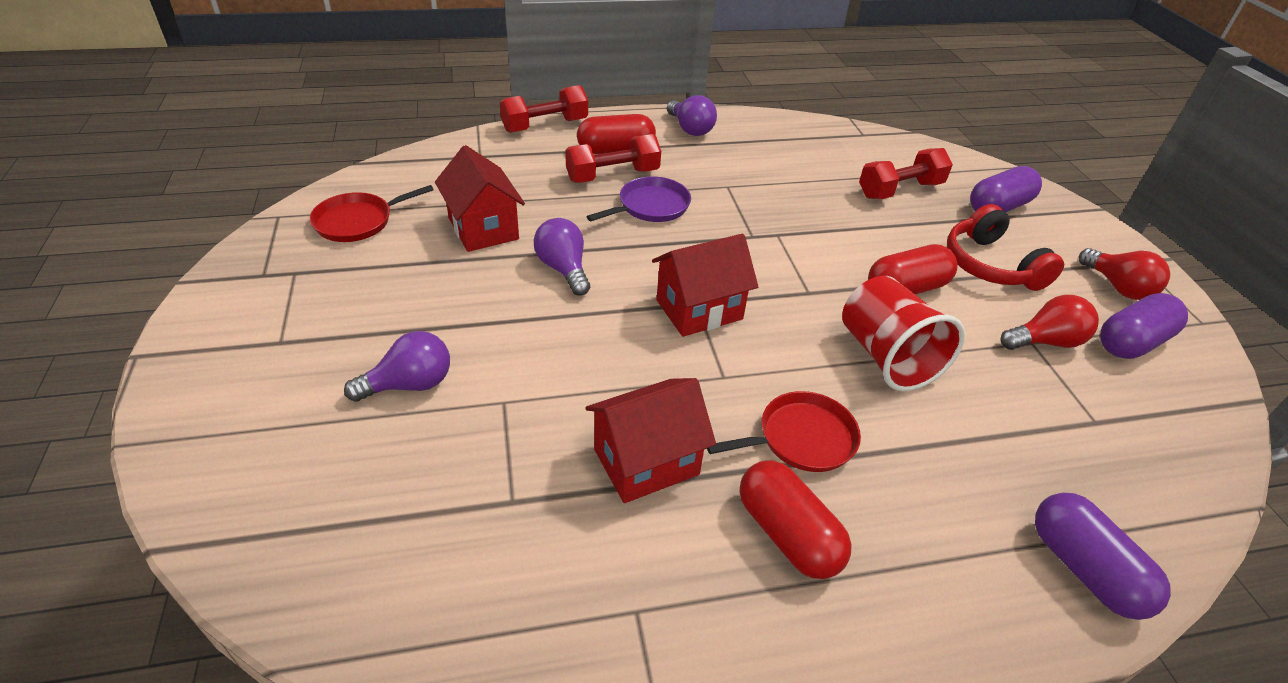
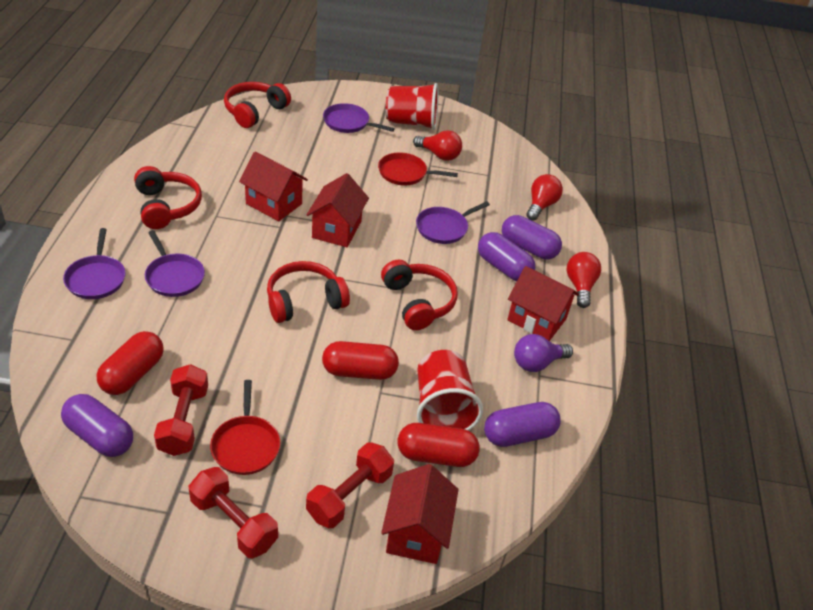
purple capsule: [970,166,1042,212] [1035,493,1171,620] [1100,293,1188,359] = 3 -> [61,394,133,457] [478,232,535,281] [484,402,561,447] [502,215,562,259] = 4
purple light bulb: [344,331,450,402] [534,218,590,296] [667,95,717,136] = 3 -> [514,334,573,372] = 1
purple pan: [586,176,691,222] = 1 -> [63,228,125,299] [145,230,205,297] [323,103,395,133] [416,201,490,244] = 4
red cup: [842,276,965,391] = 1 -> [386,83,438,130] [417,350,483,431] = 2
red headphones: [947,204,1064,291] = 1 -> [134,166,202,229] [224,82,291,128] [267,261,350,323] [381,260,458,330] = 4
red house: [435,145,525,252] [585,378,716,503] [652,234,758,337] = 3 -> [239,152,308,221] [307,173,369,247] [381,464,459,564] [507,266,579,341] = 4
red light bulb: [1000,295,1099,350] [1079,248,1170,300] = 2 -> [413,130,462,161] [526,174,563,221] [567,252,601,308] = 3

